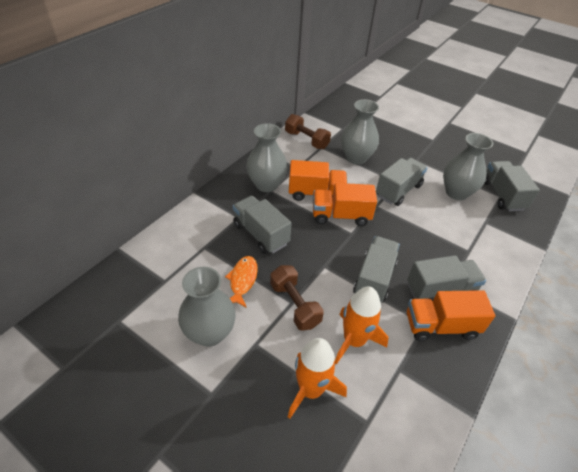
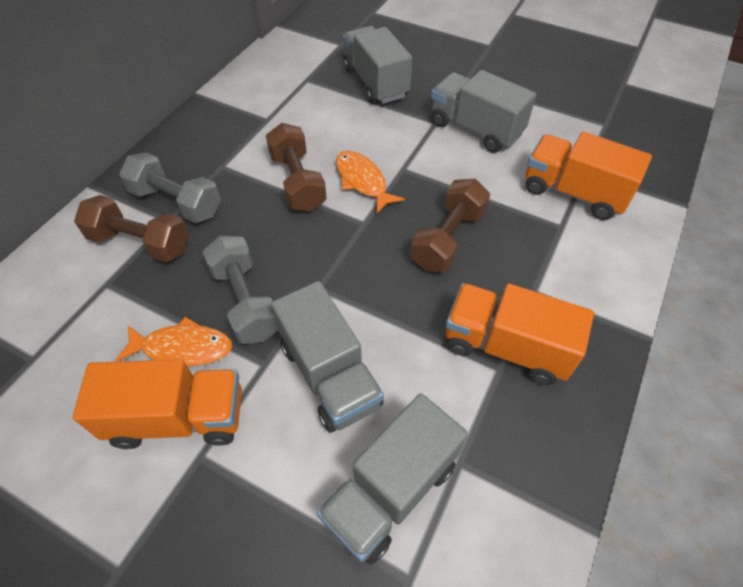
brown dumbbell: [270,265,324,331] [285,114,331,149] = 2 -> [74,195,189,262] [266,123,327,212] [411,179,490,272] = 3
grey dumbbell: none = 0 -> [119,152,221,223] [203,236,278,344] = 2
grey truck: [233,196,292,254] [353,236,400,303] [376,158,428,206] [407,255,486,301] [484,161,540,211] = 5 -> [271,281,384,433] [317,393,468,565] [343,26,412,104] [431,70,536,153] = 4
grey vase: [178,267,236,347] [246,123,288,192] [341,99,379,165] [443,133,493,200] = 4 -> none = 0
orange fish: [225,256,258,308] = 1 -> [115,317,232,366] [336,150,405,214] = 2
orange rocket: [288,338,347,419] [335,286,388,365] = 2 -> none = 0

